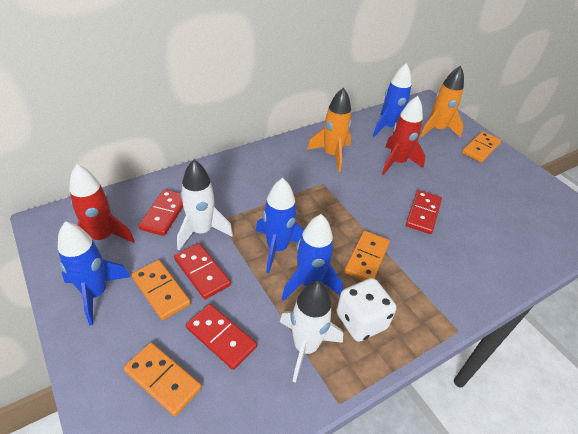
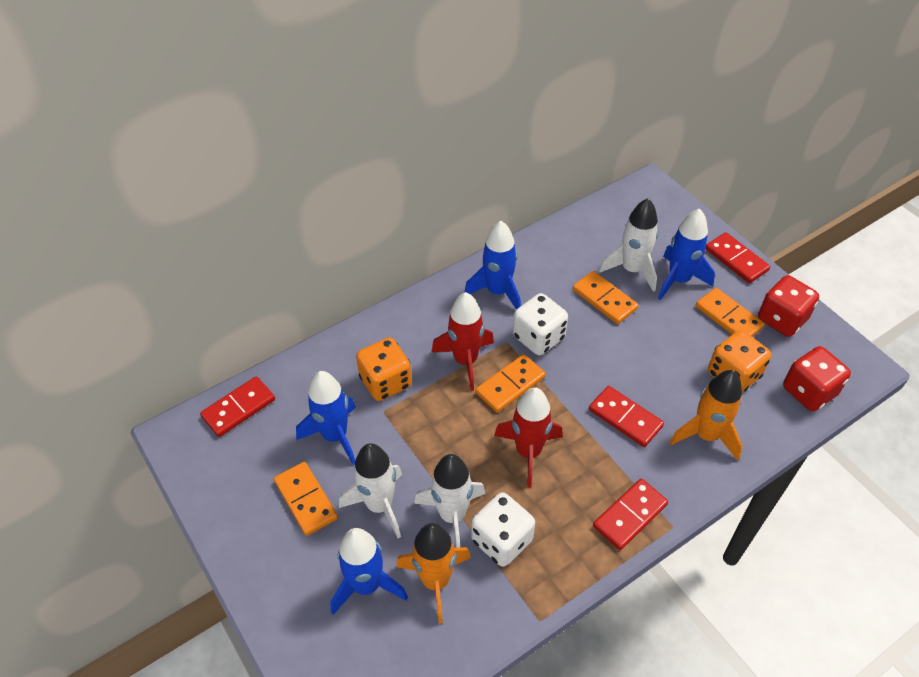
orange dice: none = 0 -> [356,337,412,401] [708,330,771,393] = 2
red dice: none = 0 -> [758,275,819,337] [783,346,851,411] = 2
white dice: [336,278,396,342] = 1 -> [471,492,535,567] [513,293,568,355] = 2
white rocket: [177,160,233,250] [280,281,343,383] = 2 -> [339,443,402,538] [414,454,485,548] [599,198,658,292] = 3

